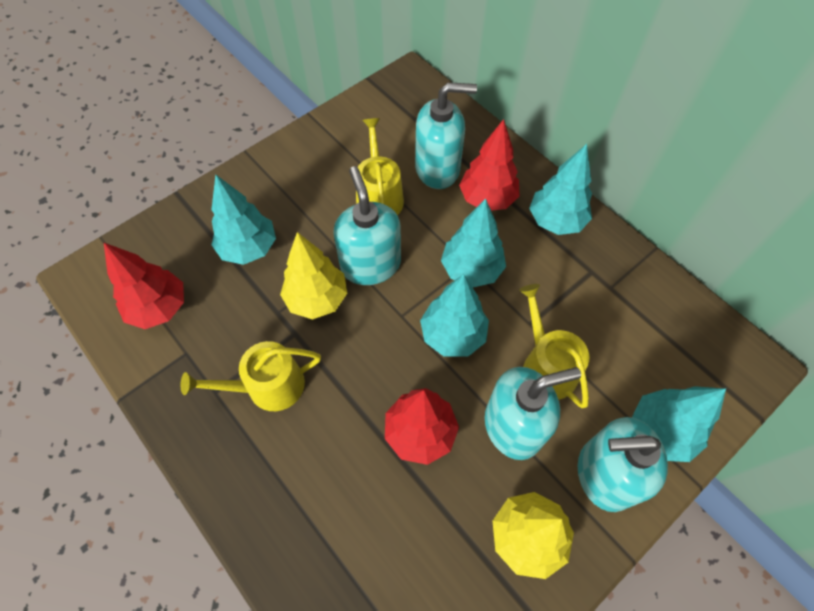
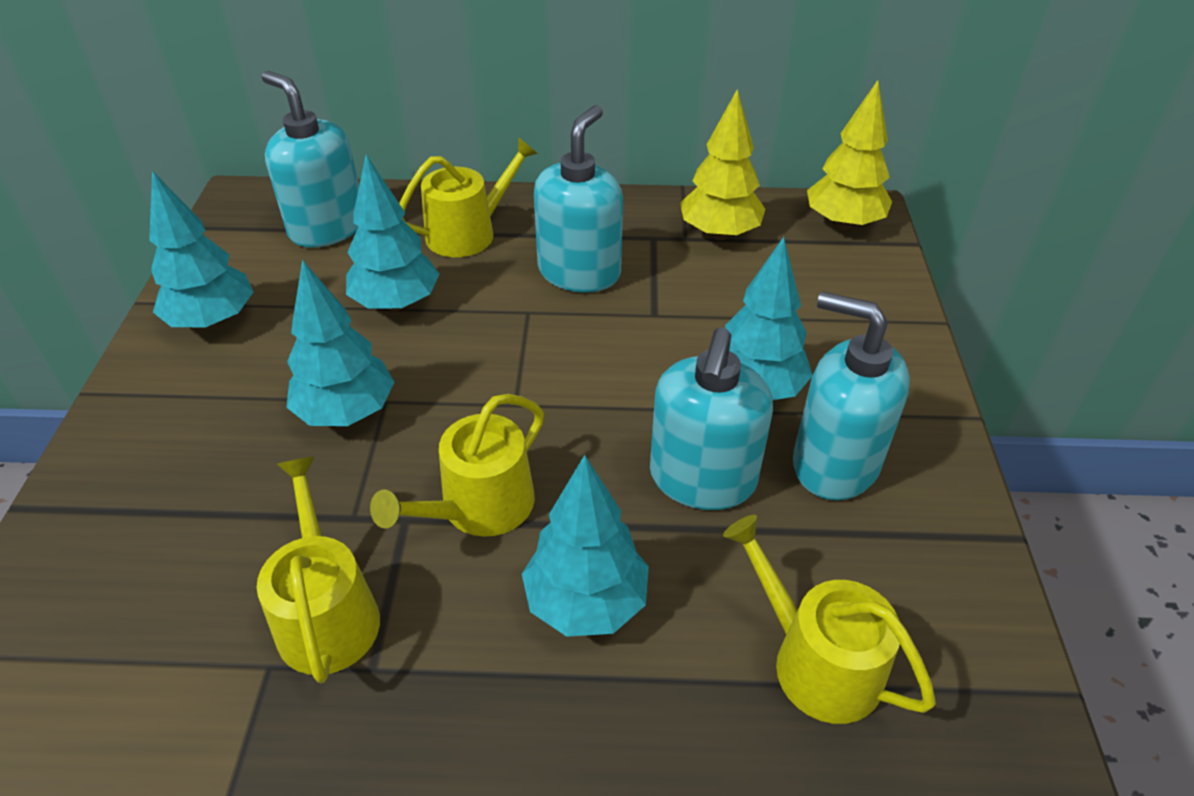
red tree: [104,243,184,329] [385,388,459,465] [459,119,520,211] = 3 -> none = 0
yellow watering can: [180,341,321,411] [356,118,404,215] [519,284,589,408] = 3 -> [257,457,380,683] [370,394,544,537] [399,137,538,257] [723,515,936,724] = 4

